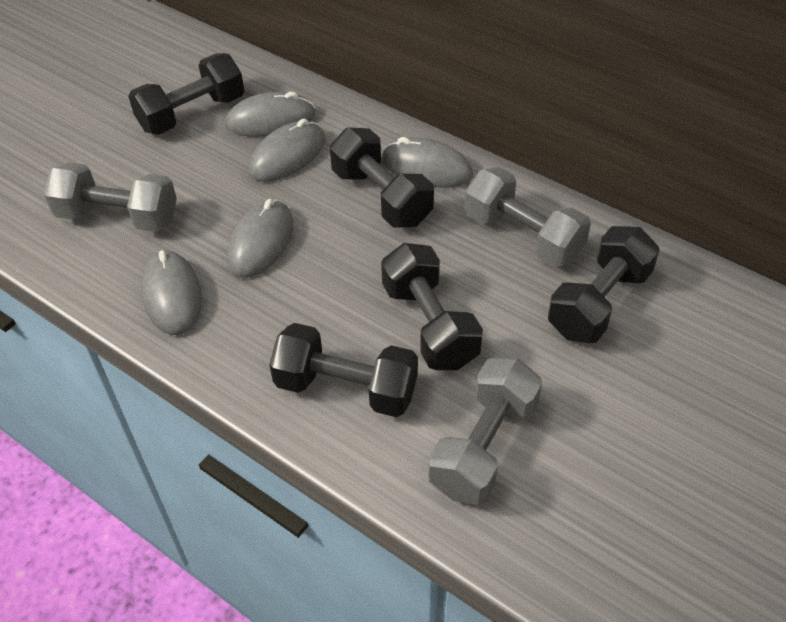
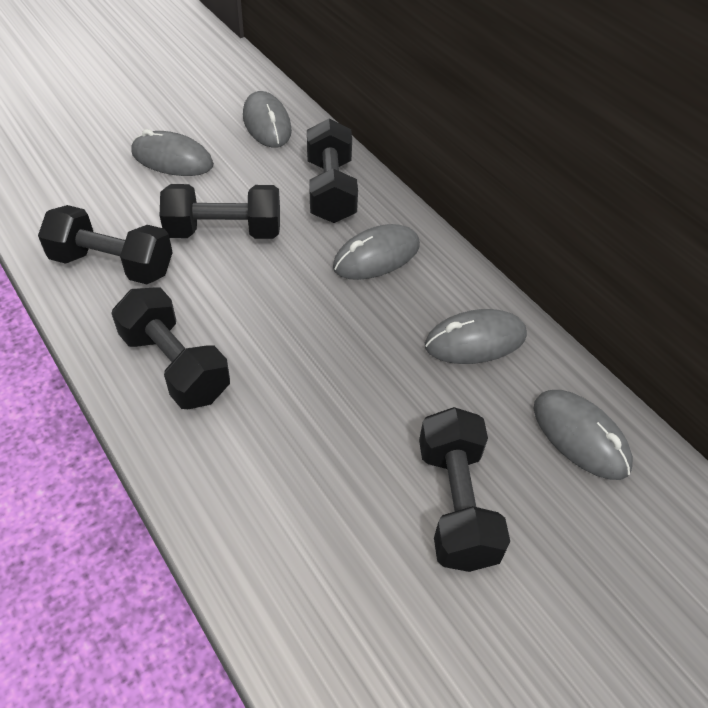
grey dumbbell: [44,162,177,232] [428,358,542,505] [464,167,591,267] = 3 -> none = 0

